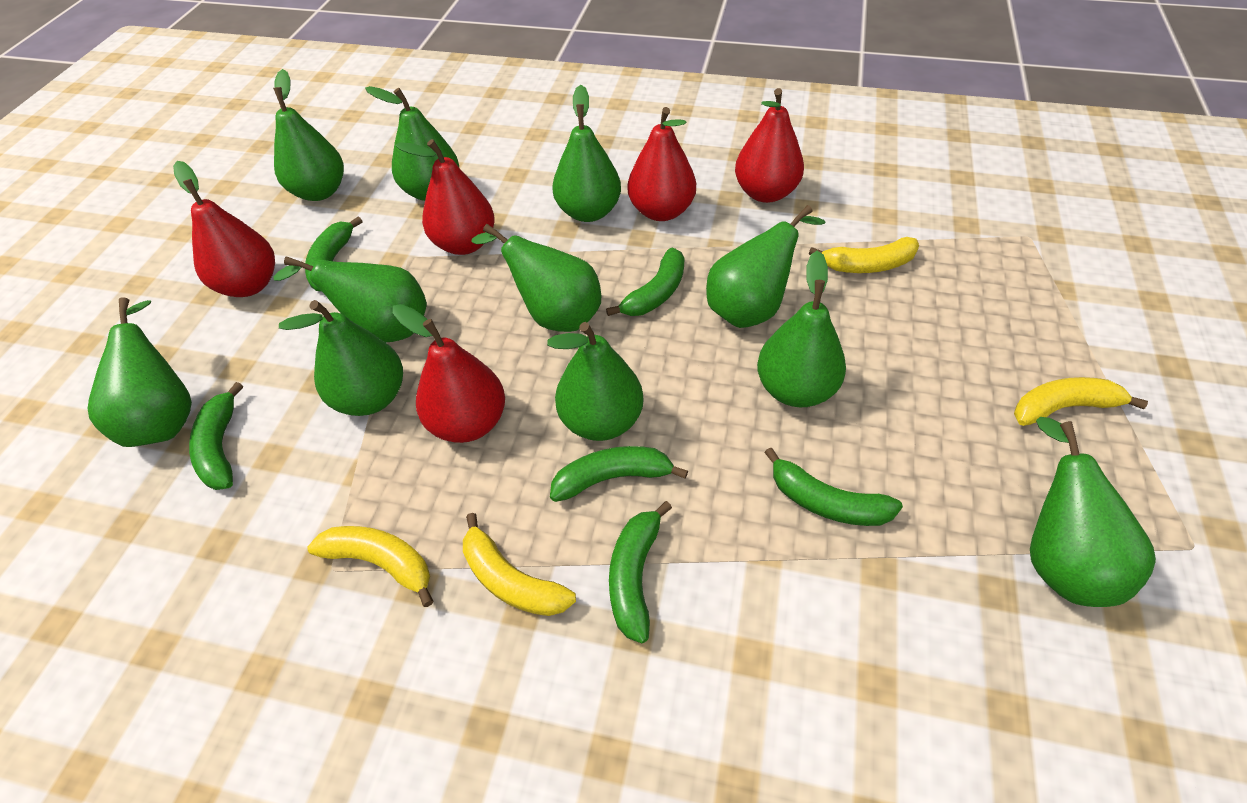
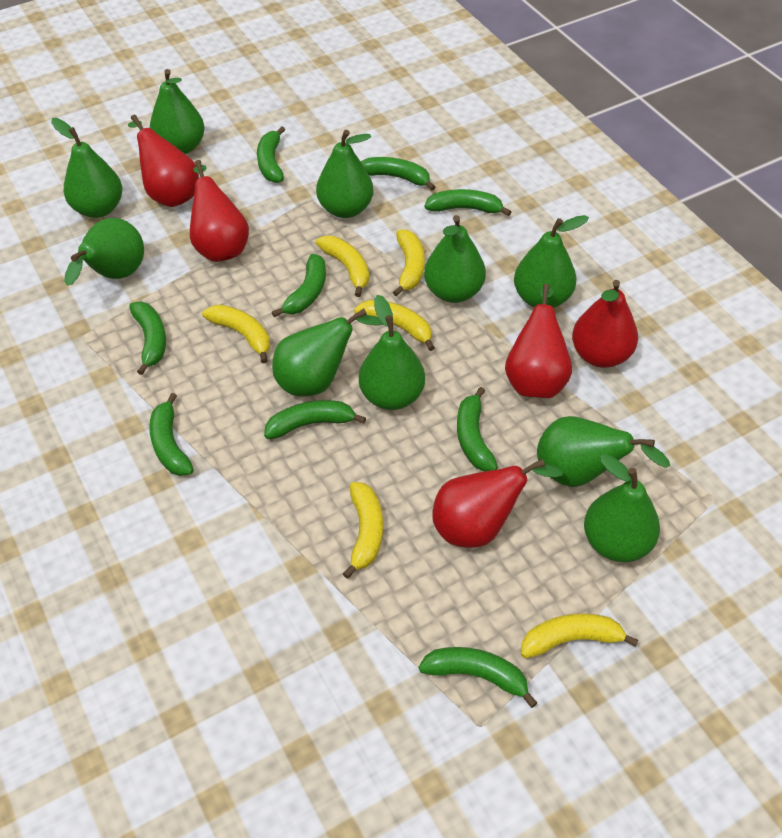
green banana: [189,382,243,490] [305,216,363,292] [550,446,688,502] [606,248,685,316] [609,501,672,643] [764,448,903,526] = 6 -> [129,302,166,375] [149,393,194,476] [257,126,285,183] [264,400,366,439] [272,254,326,317] [361,157,435,190] [419,647,537,708] [424,189,511,216] [457,387,498,471] = 9
green pear: [88,297,192,447] [273,69,344,201] [273,256,427,343] [279,300,403,416] [365,86,459,201] [471,224,601,332] [547,322,644,441] [552,85,621,222] [706,205,826,328] [757,251,846,407] [1030,417,1156,607] = 11 -> [51,118,122,218] [64,218,144,286] [150,69,205,154] [272,308,383,396] [316,130,374,218] [359,295,425,410] [424,215,486,303] [514,215,589,308] [537,416,670,487] [584,454,660,562] = 10
yellow banana: [307,526,434,607] [463,513,576,616] [809,237,919,273] [1014,377,1148,426] = 4 -> [202,305,270,363] [316,236,369,297] [343,482,383,579] [354,300,435,351] [393,230,425,296] [521,614,639,658] = 6

